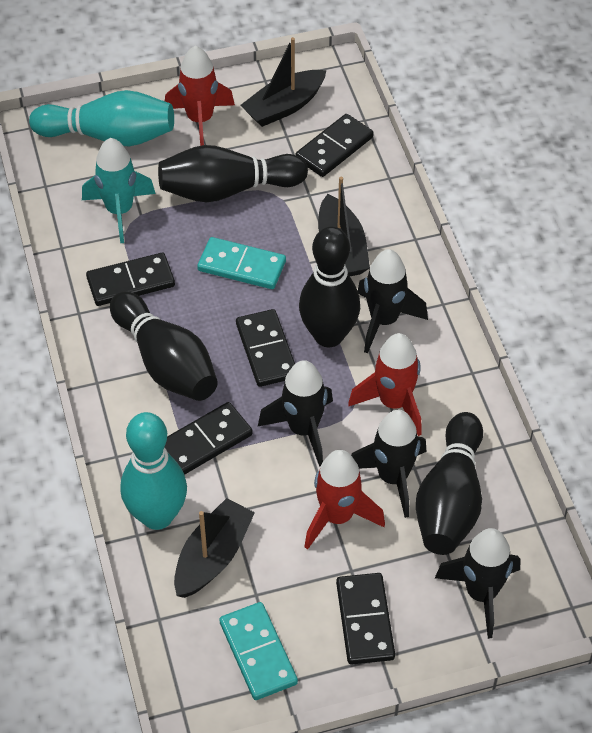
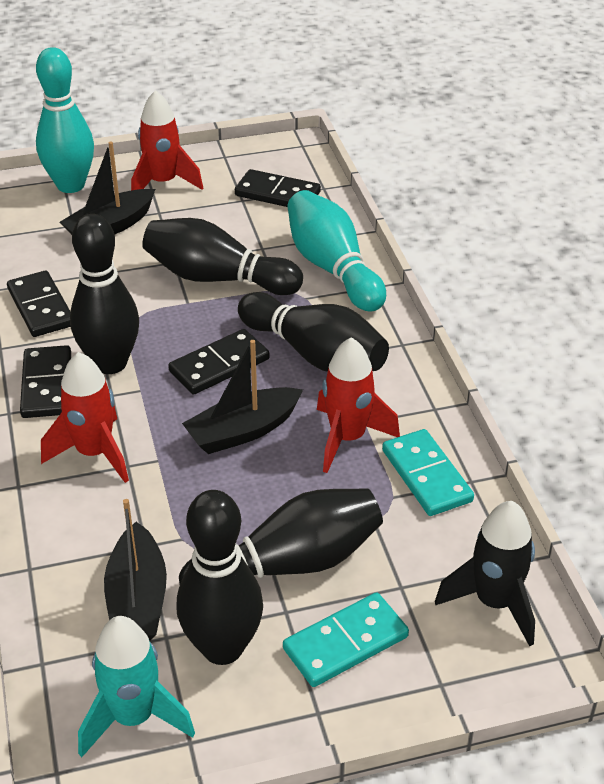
black bowling pin: [110,291,218,401] [158,145,308,202] [299,226,360,347] [416,412,483,555] = 4 -> [70,214,139,374] [142,218,303,295] [176,490,263,665] [179,488,383,584] [238,292,389,372] = 5
black domino: [86,253,175,306] [165,402,253,475] [236,309,295,387] [295,114,373,177] [336,573,395,665] = 5 -> [7,271,70,337] [20,345,71,418] [168,329,269,395] [235,169,321,207] = 4
black rocket: [258,360,333,467] [351,409,427,518] [358,249,428,353] [435,528,520,639] = 4 -> [435,501,535,646] = 1

